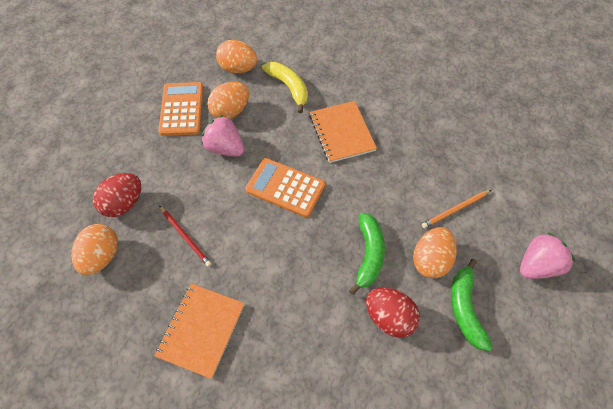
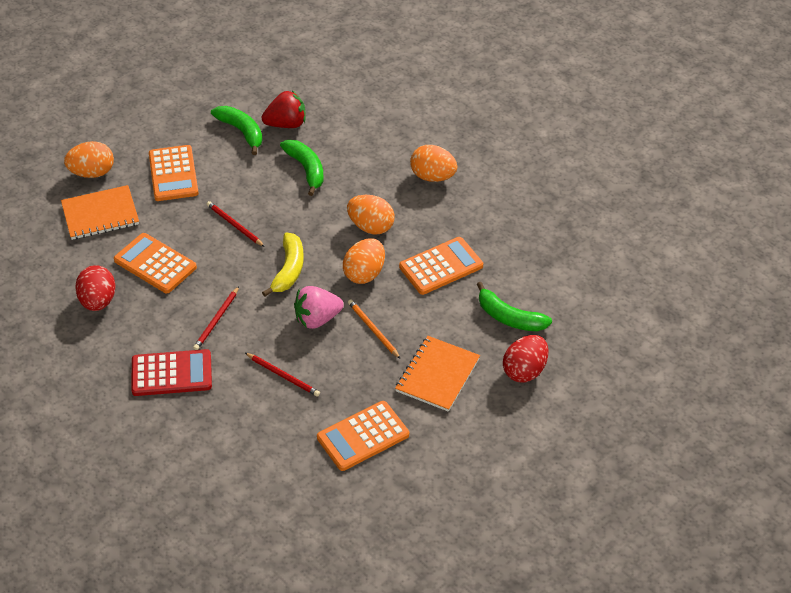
green banana: [349,213,385,295] [451,259,493,351] = 2 -> [211,106,262,155] [280,140,324,196] [477,282,552,331] = 3
orange calculator: [158,82,203,136] [245,158,325,218] = 2 -> [114,233,197,293] [149,145,199,201] [317,401,409,471] [399,237,483,295] = 4
pink strawberry: [202,115,244,157] [520,233,575,279] = 2 -> [294,286,344,329] = 1
red calculator: none = 0 -> [131,349,212,396] = 1
red pencil: [159,206,212,267] = 1 -> [193,286,239,350] [207,201,265,247] [245,353,320,397] = 3
red strawberry: none = 0 -> [262,90,305,128] = 1

